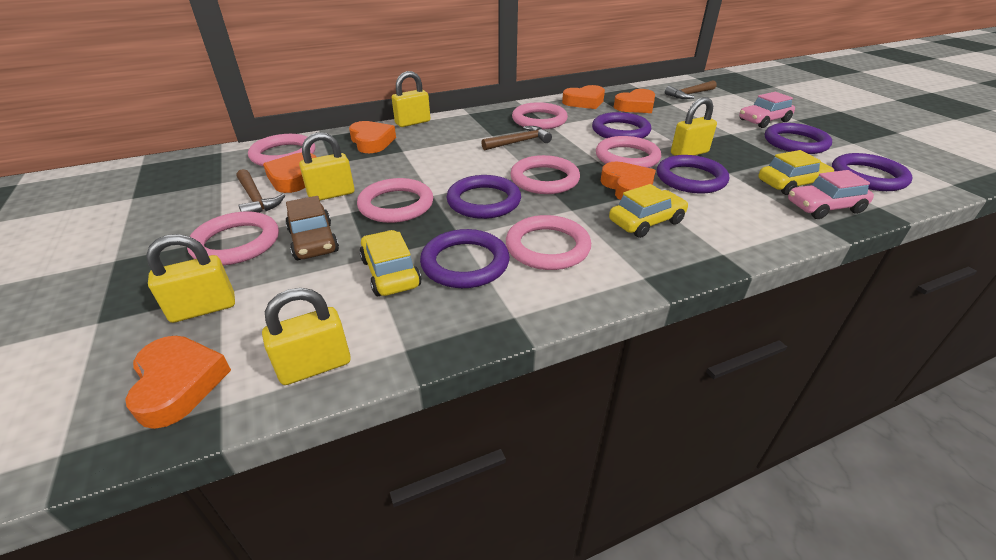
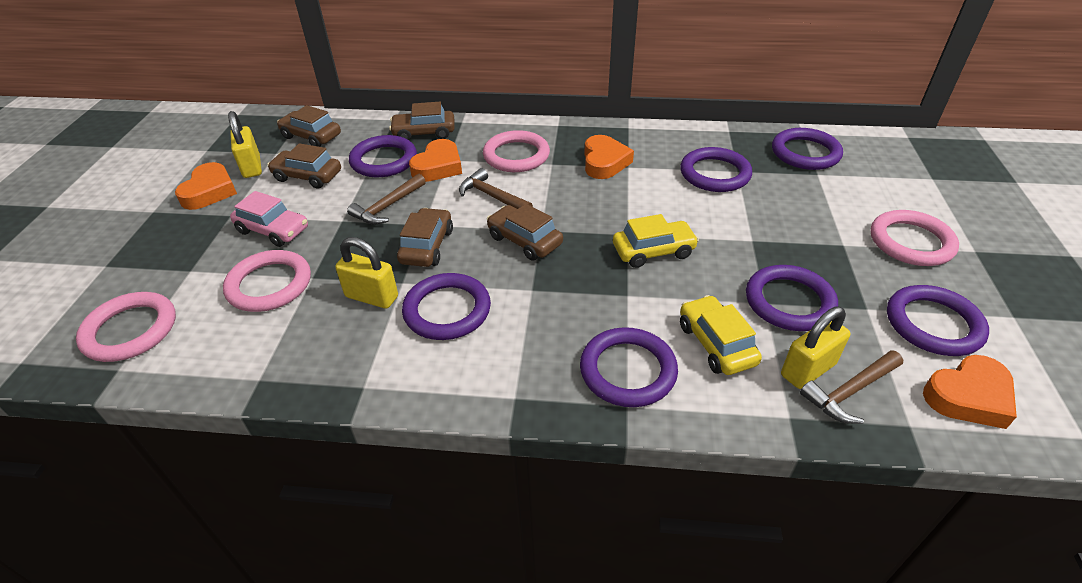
brown car: [285,196,339,260] = 1 -> [267,143,341,189] [277,105,341,147] [389,102,455,140] [397,208,453,267] [487,204,563,261] = 5
orange heart: [125,336,231,429] [263,152,316,193] [349,121,396,153] [562,85,605,109] [600,162,656,200] [614,89,655,113] = 6 -> [175,162,237,210] [409,139,462,182] [584,135,634,179] [923,355,1017,429] = 4
pink car: [739,92,795,128] [788,170,874,219] = 2 -> [230,191,308,247] = 1
pink ring: [187,212,279,265] [248,134,315,167] [357,178,433,223] [506,215,591,270] [510,155,580,194] [512,102,568,129] [596,136,661,168] = 7 -> [76,292,176,362] [223,250,311,312] [483,130,550,172] [870,210,959,266] = 4
purple ring: [420,229,510,288] [447,175,521,219] [592,112,651,138] [657,155,729,194] [765,123,832,154] [832,153,913,191] = 6 -> [349,135,417,177] [402,273,491,340] [580,327,678,407] [680,147,752,192] [746,265,838,331] [772,128,843,170] [887,285,989,356] = 7
yellow car: [359,230,422,296] [609,184,688,238] [758,150,834,195] = 3 -> [613,214,699,268] [680,295,762,375] = 2
yellow padlock: [146,234,235,323] [262,288,351,385] [299,132,355,200] [392,71,430,127] [671,97,717,155] = 5 -> [228,111,262,178] [335,237,398,309] [781,307,850,389] = 3

